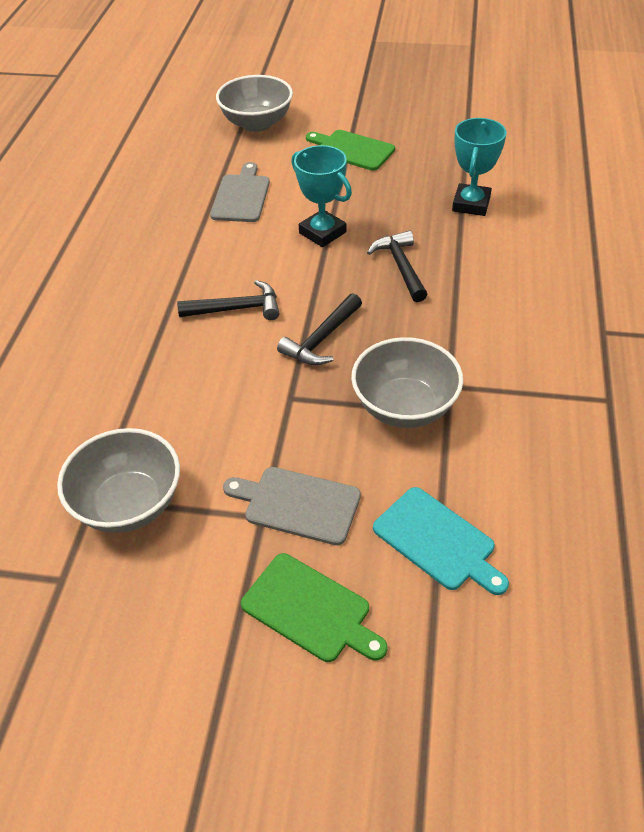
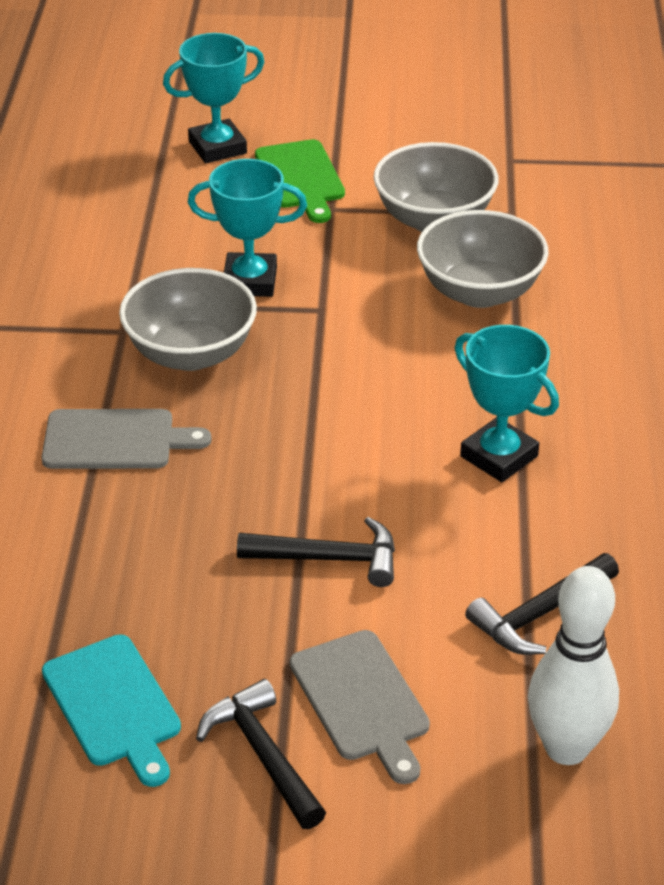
green cutting board: [241,553,387,662] [306,130,395,171] = 2 -> [255,139,345,223] = 1
turquoise trophy: [291,145,352,247] [452,118,507,216] = 2 -> [163,33,264,163] [187,159,307,297] [455,325,559,482] = 3
white bowling pin: none = 0 -> [528,566,619,765] = 1

